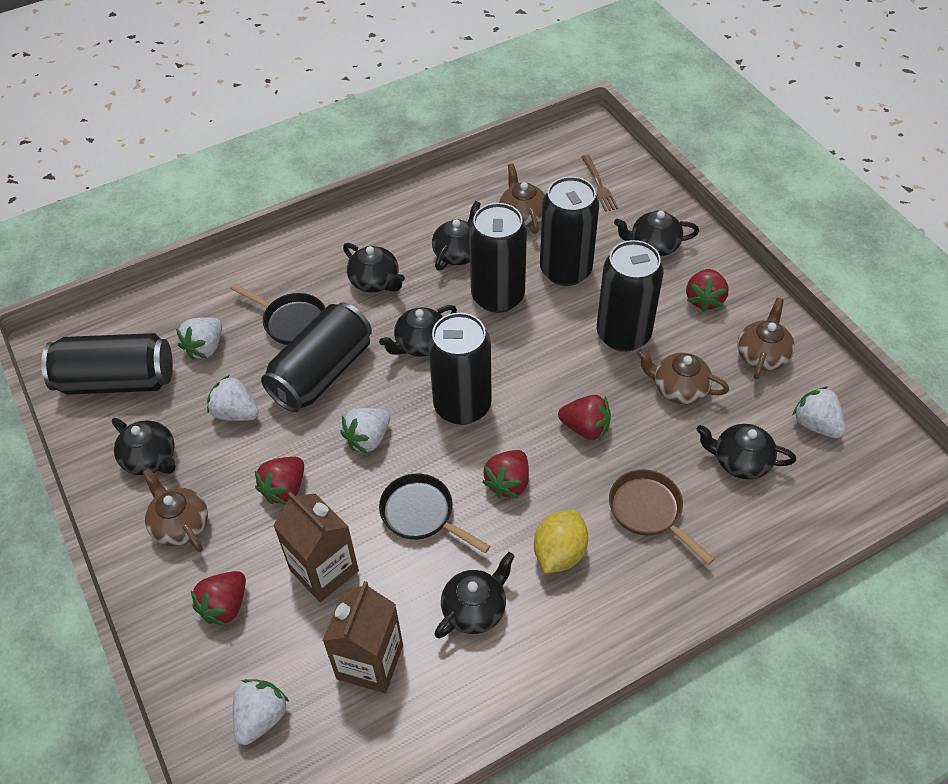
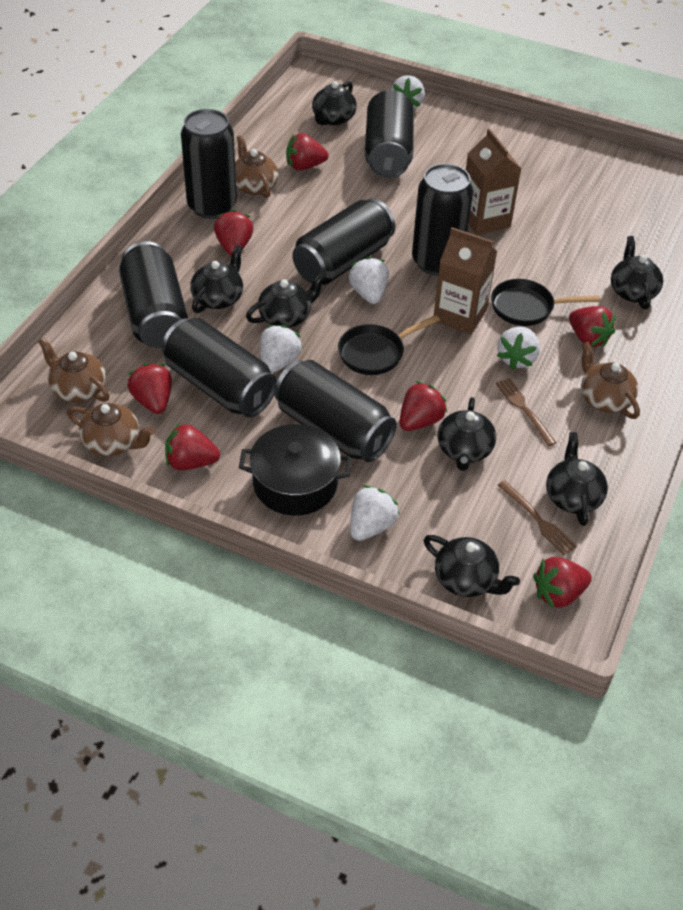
black can: [41,333,173,395] [261,302,372,412] [428,313,492,425] [469,203,527,313] [540,176,599,286] [597,240,663,352] = 6 -> [119,241,188,348] [162,318,277,417] [181,109,237,219] [274,360,397,462] [292,198,395,285] [365,90,414,178] [412,164,473,276] = 7
black pot: none = 0 -> [239,424,351,516] = 1
brown fork: [582,155,619,212] = 1 -> [496,378,556,446] [498,480,577,555] = 2
brown pan: [609,469,715,565] = 1 -> none = 0
red strawberry: [191,571,246,626] [255,457,304,505] [482,450,529,498] [558,395,611,440] [686,269,729,312] = 5 -> [128,363,172,414] [165,423,220,470] [214,210,253,256] [286,133,329,171] [400,381,447,431] [533,557,592,609] [569,306,615,347] = 7
yellow lemon: [534,510,588,574] = 1 -> none = 0

